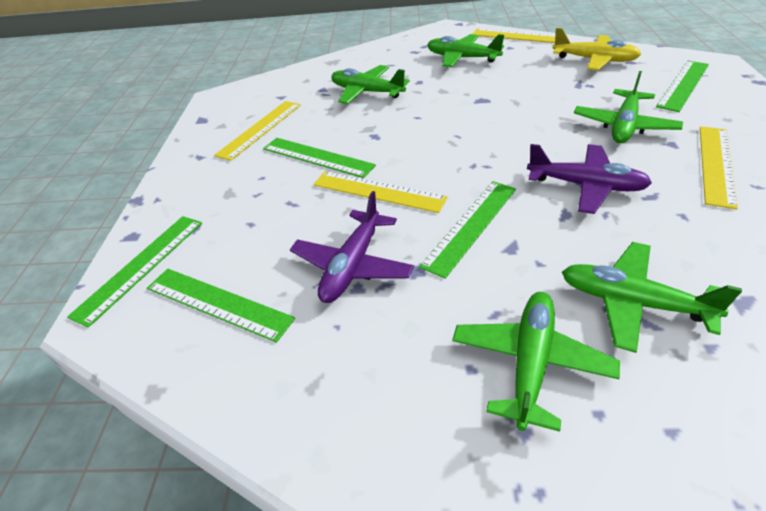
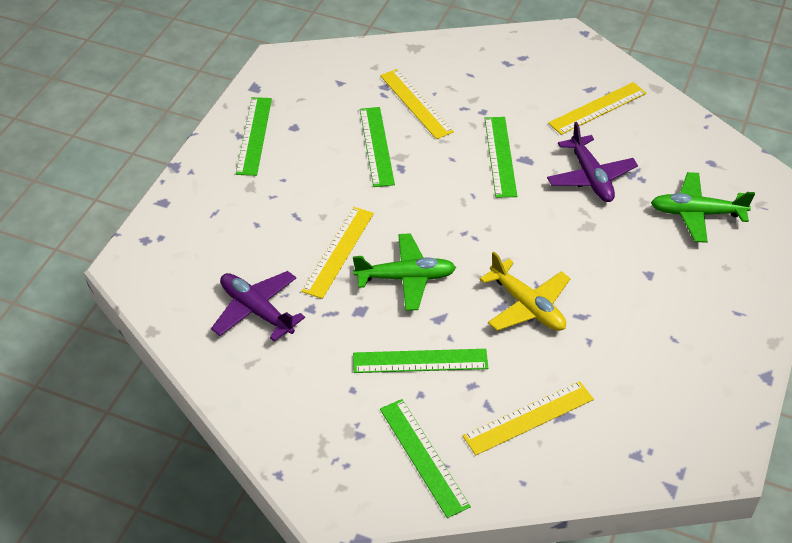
green plane: [331,65,410,104] [427,34,504,67] [452,292,620,432] [562,242,742,353] [574,71,683,143] = 5 -> [353,233,456,311] [651,172,755,243] = 2

